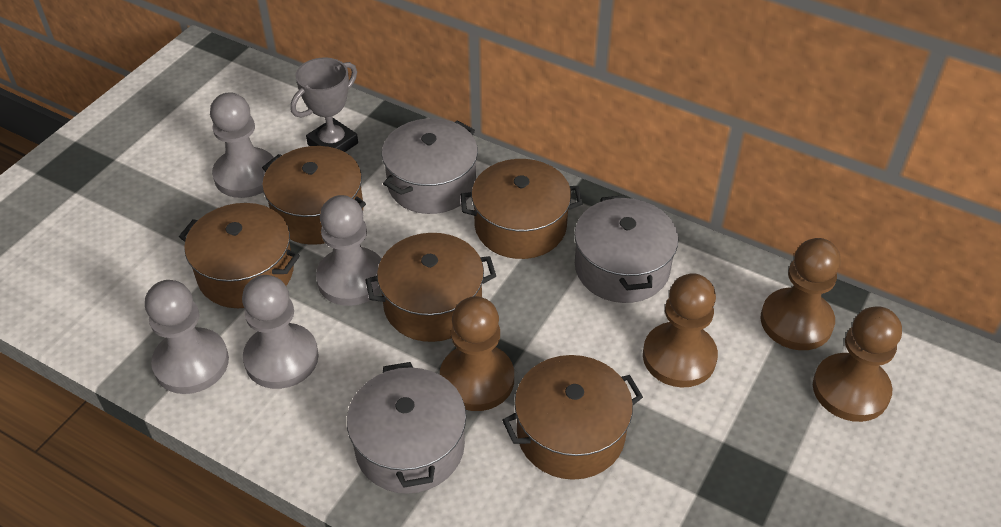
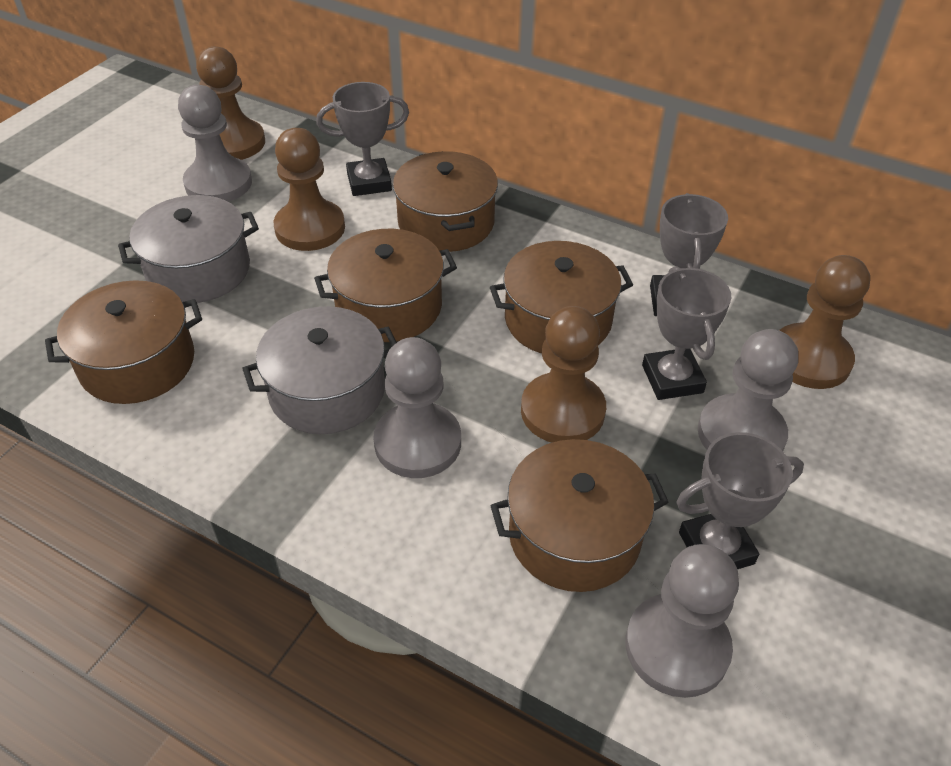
grey pot: [347,362,466,494] [382,118,478,214] [574,195,678,303] = 3 -> [118,195,259,303] [242,306,397,434] = 2
grey trophy: [290,58,358,152] = 1 -> [316,82,409,196] [642,266,731,400] [650,193,728,316] [676,432,804,569] = 4

